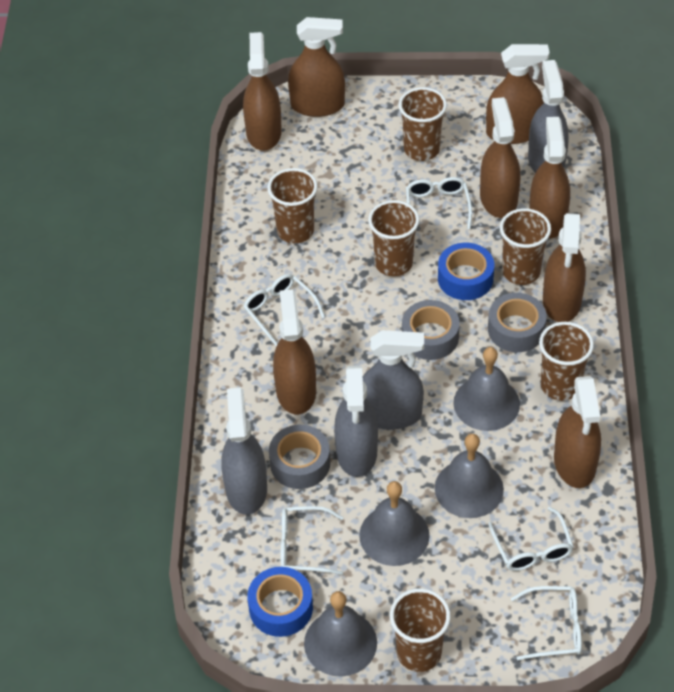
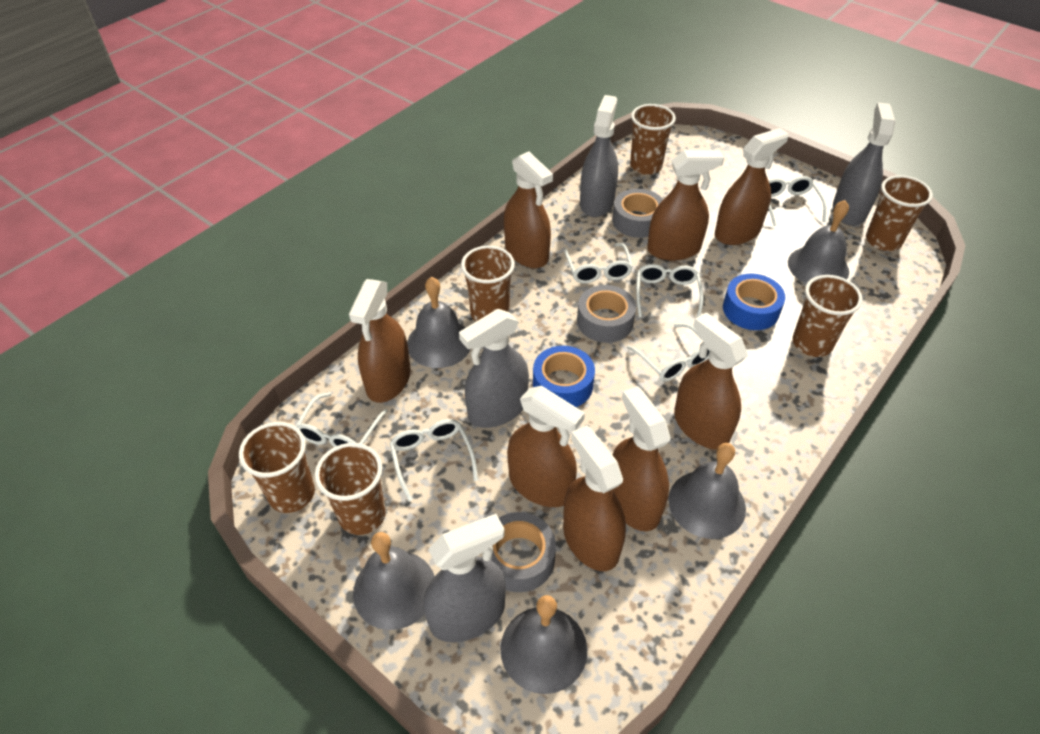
grey bell: [304,591,377,677] [359,481,430,566] [435,434,504,518] [453,347,520,431] = 4 -> [353,532,434,630] [407,277,471,368] [500,595,587,694] [668,443,746,539] [788,200,849,284] = 5
white glasses: [243,274,325,347] [281,506,344,575] [406,177,472,233] [488,507,574,571] [511,586,582,660] = 5 -> [295,392,388,447] [389,419,478,501] [564,243,633,283] [627,323,710,382] [636,264,704,318] [768,176,827,226] = 6

